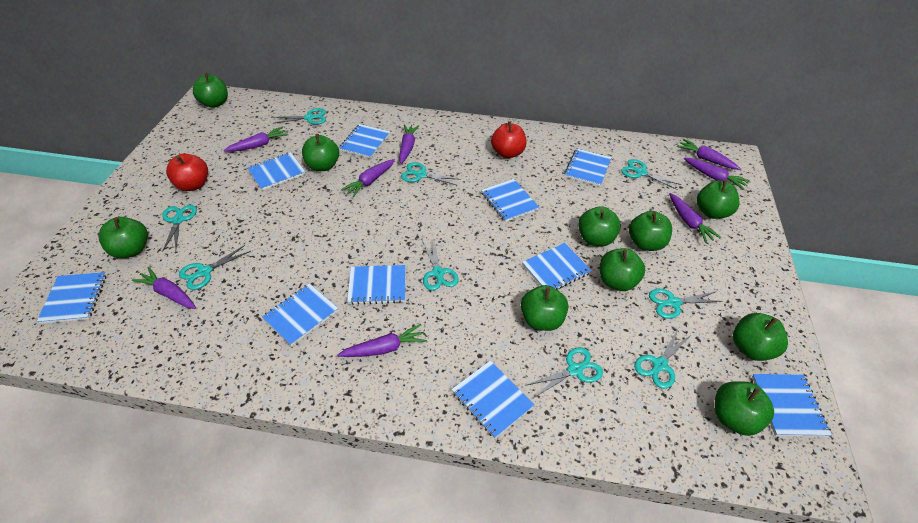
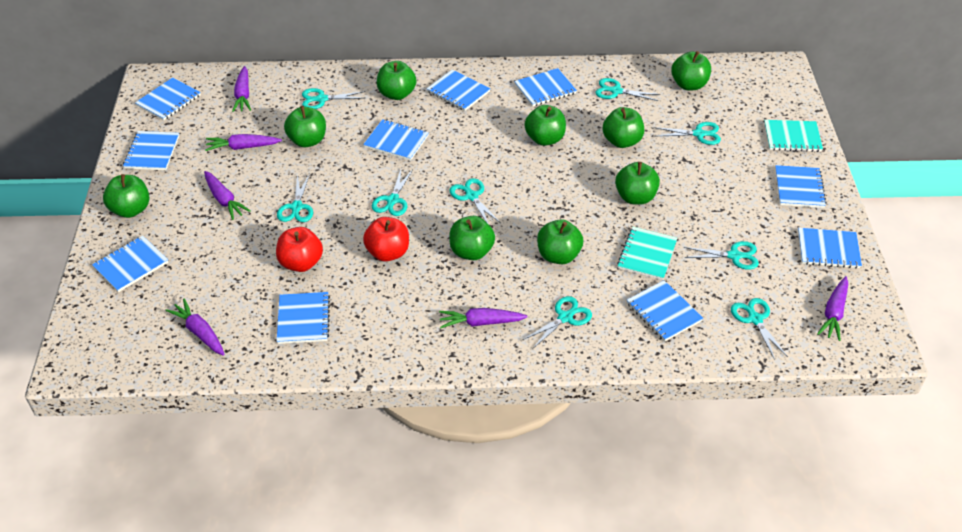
green apple: [99,217,148,258] [193,73,228,108] [302,134,339,171] [521,285,568,331] [578,206,621,247] [600,248,645,291] [629,211,672,251] [697,180,739,219] [715,381,774,436] [733,313,788,361] = 10 -> [103,174,149,218] [284,106,326,147] [377,61,416,100] [449,216,495,260] [525,105,566,146] [537,219,583,264] [603,107,644,148] [615,162,660,205] [671,51,711,90] = 9
purple carrot: [132,267,196,309] [224,127,288,152] [337,324,427,357] [341,159,395,197] [399,124,419,164] [669,193,721,243] [677,139,741,170] [684,158,750,190] = 8 -> [165,299,225,356] [204,171,250,220] [205,134,282,151] [232,66,251,112] [439,308,528,328] [817,276,848,341] = 6
turquoise notebook: none = 0 -> [617,227,677,280] [764,120,823,152] = 2

